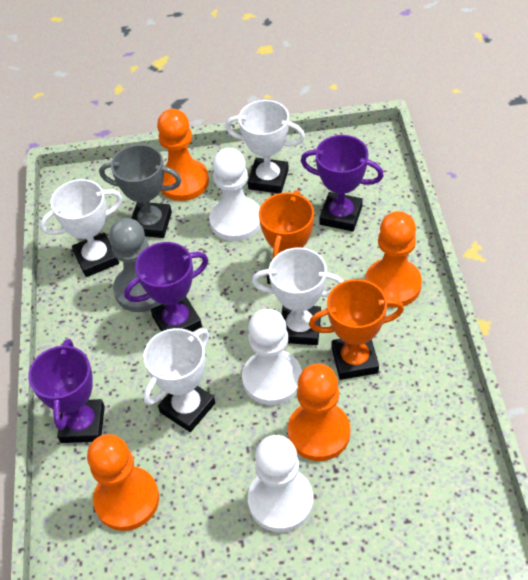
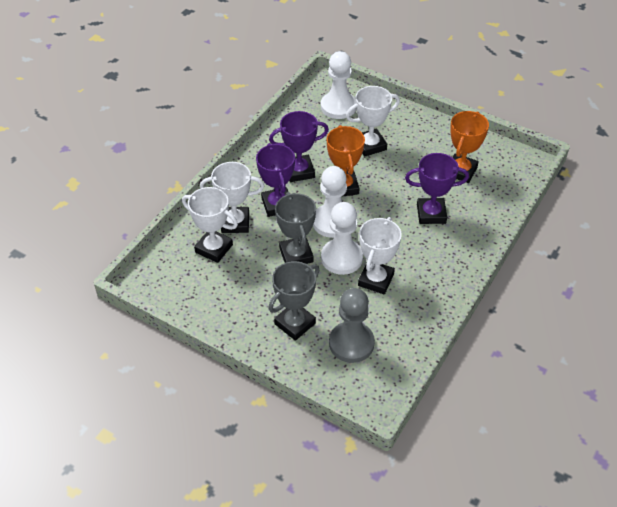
grey trophy: [99,144,181,238] = 1 -> [268,261,320,341] [275,192,316,264] = 2
orange pawn: [87,434,159,531] [157,109,209,201] [288,364,350,461] [365,211,422,308] = 4 -> none = 0

